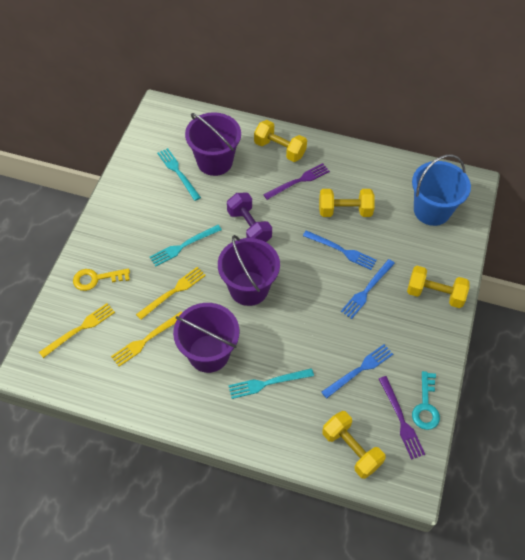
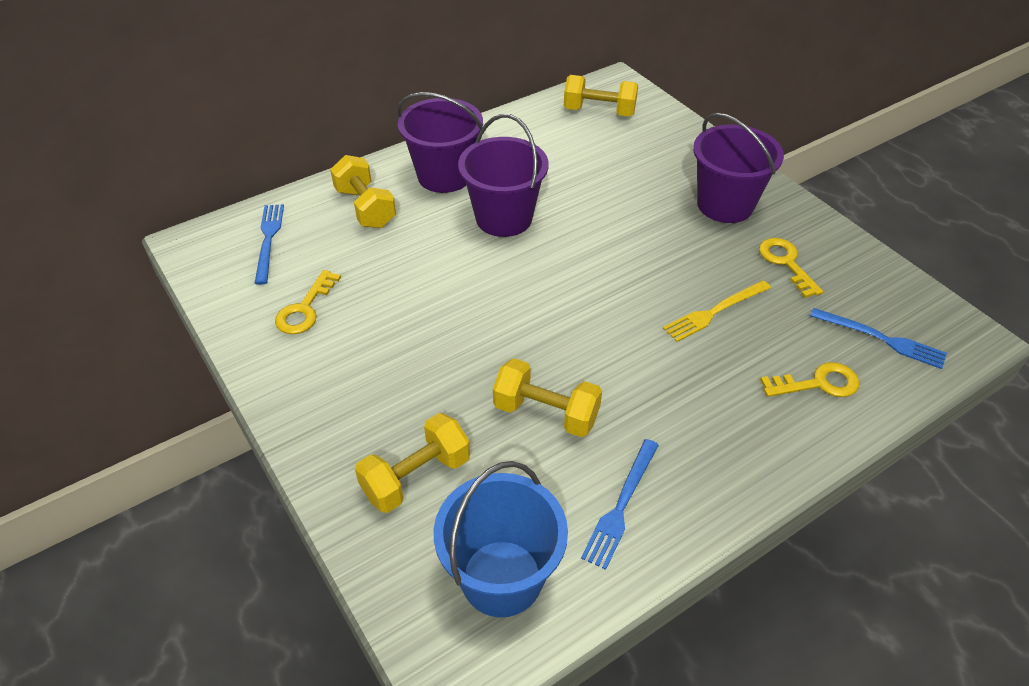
purple dumbbell: [227,193,272,242] = 1 -> none = 0
purple fork: [263,163,330,200] [379,376,425,460] = 2 -> none = 0
turquoise fork: [150,225,222,266] [157,148,201,201] [228,368,314,399] = 3 -> none = 0
turquoise key: [412,371,440,430] = 1 -> none = 0
yellow fork: [39,303,115,358] [111,312,182,367] [136,267,206,320] = 3 -> [663,280,771,342] = 1
yellow key: [73,268,130,291] = 1 -> [275,270,341,334] [759,238,823,298] [760,362,859,397] = 3

